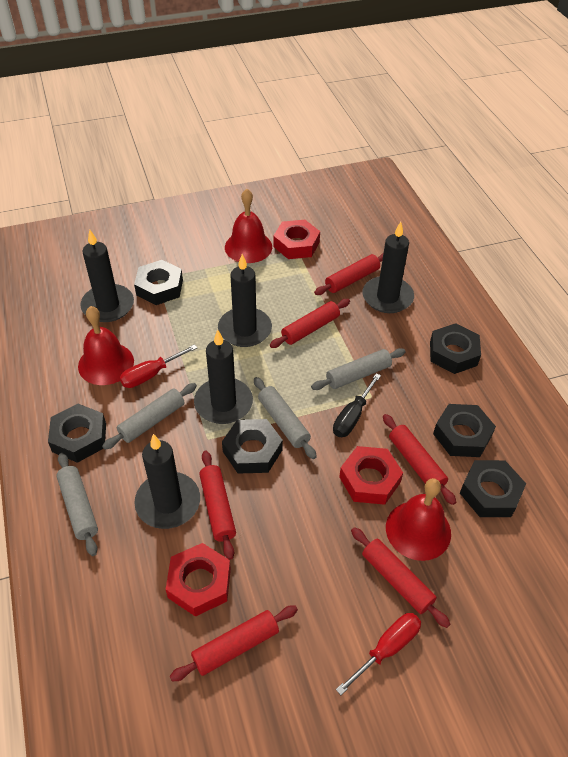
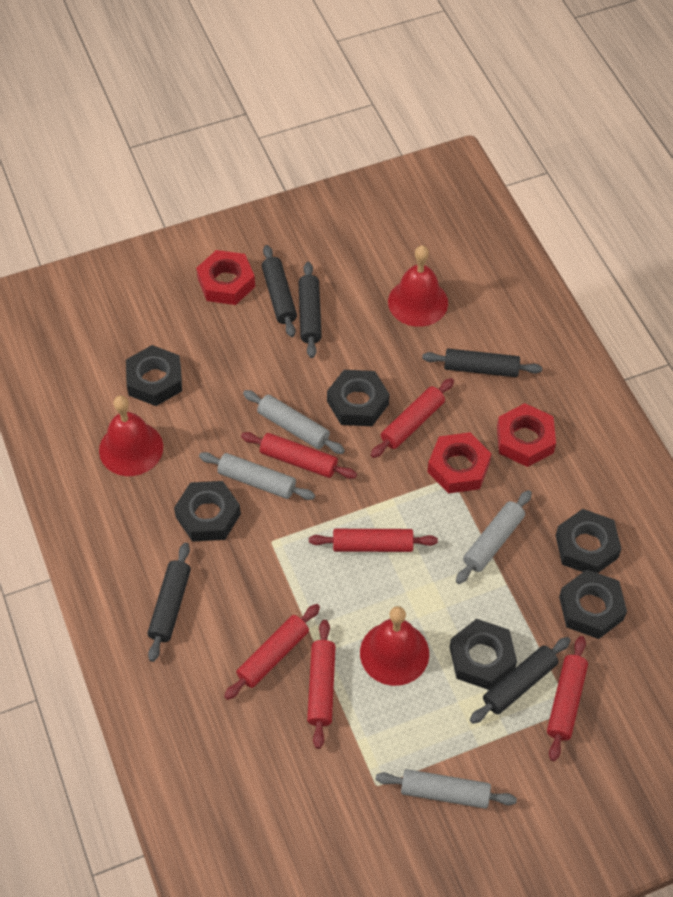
black candle: [80,230,134,322] [134,434,200,529] [194,330,253,424] [218,254,272,347] [363,222,414,313] = 5 -> none = 0
black rolling pin: none = 0 -> [148,543,191,662] [262,245,297,337] [298,262,322,358] [422,348,542,377] [470,637,571,724] = 5
black screwdriver: [333,373,381,437] = 1 -> none = 0
red screwdriver: [120,344,197,388] [336,613,421,695] = 2 -> none = 0

